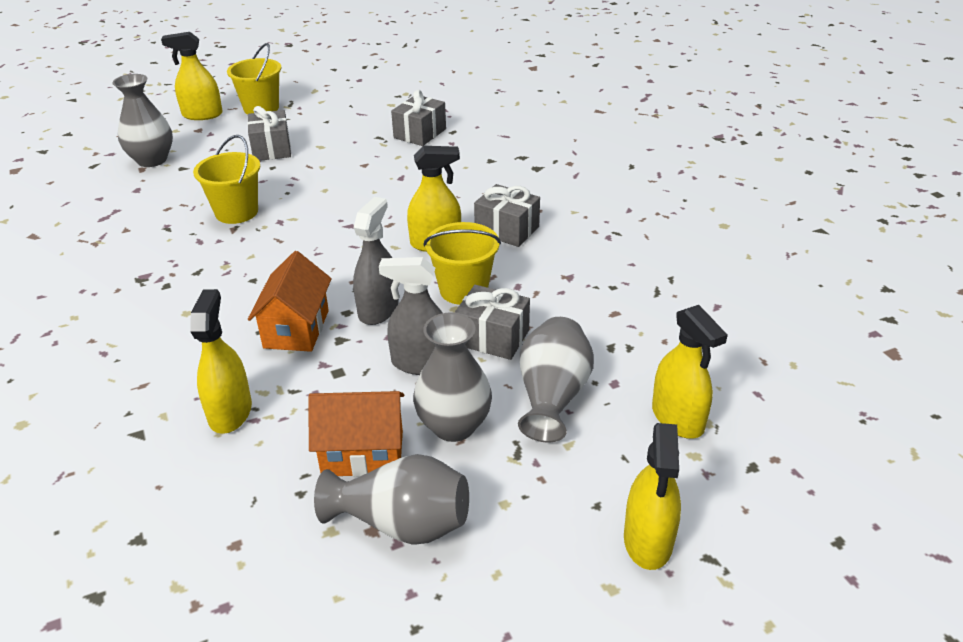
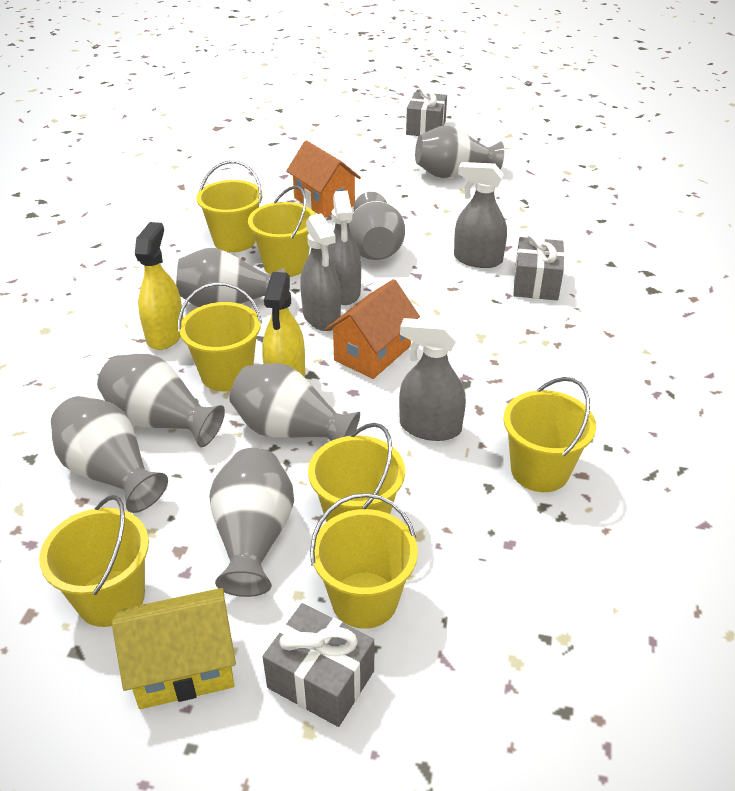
grey gift: [247,106,291,161] [391,90,446,146] [454,285,530,360] [474,184,540,247] = 4 -> [262,603,375,727] [406,86,447,136] [513,232,564,300] = 3
grey spray bottle: [353,197,399,325] [379,257,443,375] = 2 -> [300,213,341,331] [327,191,361,305] [399,318,466,441] [454,162,507,268] = 4
grey vase: [112,74,173,167] [314,454,469,545] [413,312,492,442] [518,317,594,442] = 4 -> [51,396,168,513] [97,354,225,447] [176,248,285,307] [209,448,294,597] [229,363,360,441] [349,192,405,260] [415,126,504,178] = 7
yellow bucket: [193,135,260,224] [227,43,281,114] [424,222,501,305] = 3 -> [39,495,149,627] [178,282,262,392] [197,161,263,252] [248,186,315,277] [308,423,405,522] [310,493,418,629] [503,377,596,492] = 7
yellow house: none = 0 -> [112,588,236,709] = 1
yellow spray bottle: [161,32,223,120] [190,289,252,434] [407,146,461,252] [624,423,681,570] [652,305,728,438] = 5 -> [135,222,183,350] [262,272,305,377] = 2

